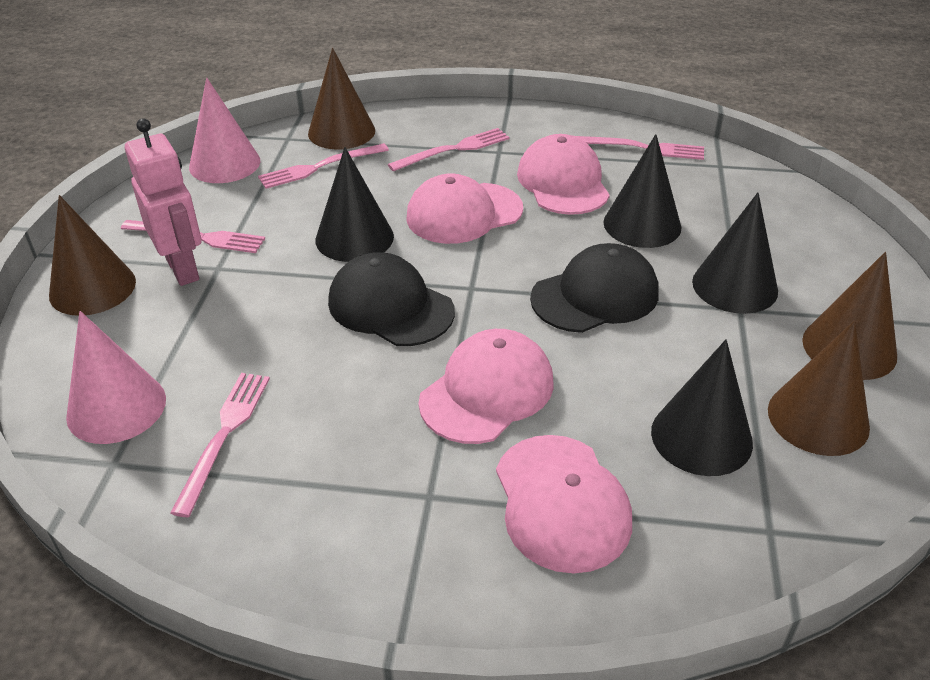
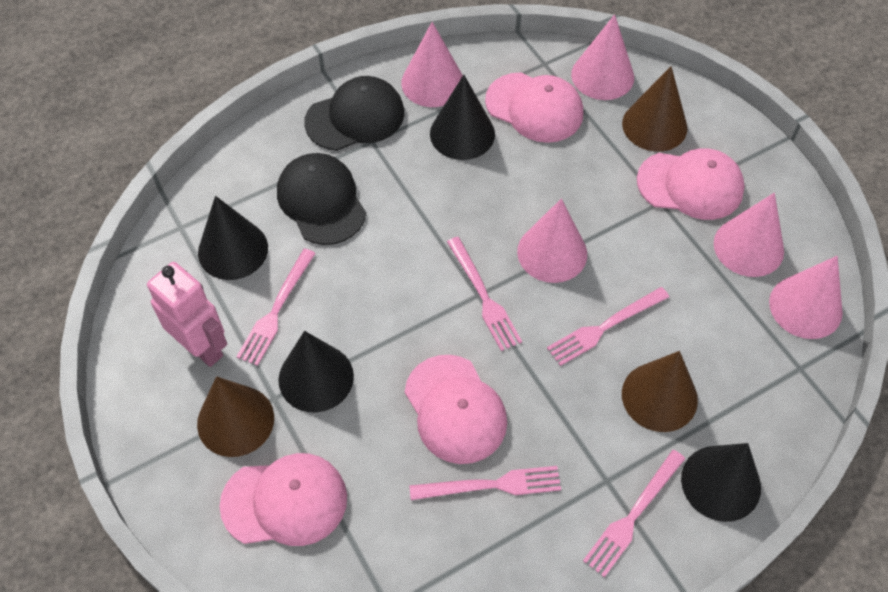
brown cone: [49,195,136,316] [308,48,375,150] [768,321,870,456] [802,252,897,380] = 4 -> [197,376,274,457] [622,66,687,152] [622,351,698,432] = 3
pink cone: [66,311,166,444] [189,78,260,183] = 2 -> [401,22,463,107] [517,199,587,283] [571,14,634,100] [714,193,784,277] [769,256,843,339] = 5

